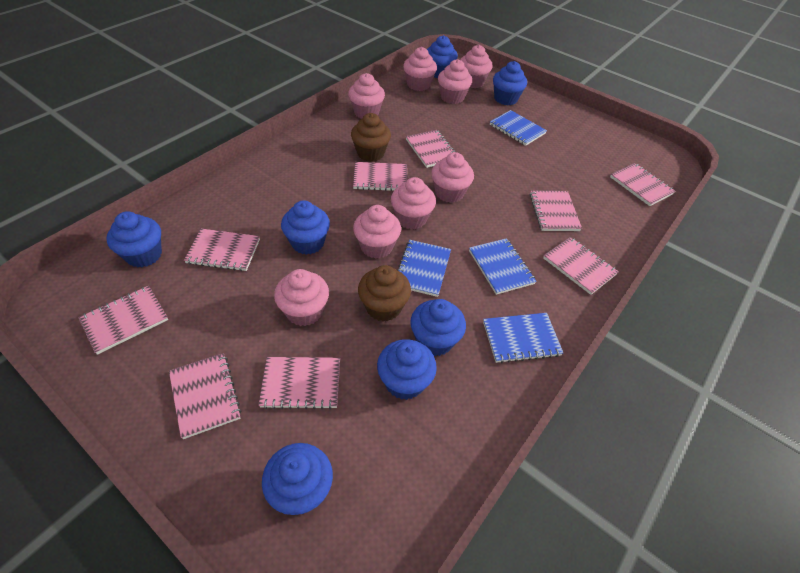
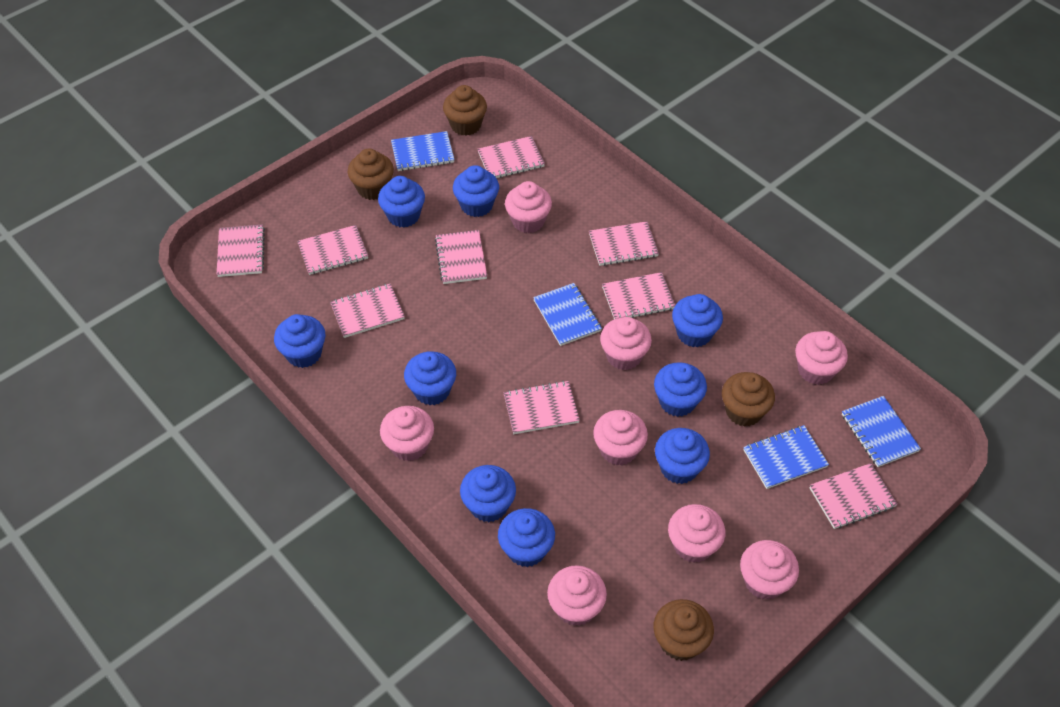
blue cupcake: [106,211,162,268] [262,443,333,515] [281,200,330,255] [377,339,437,400] [410,299,466,356] [427,35,458,78] [493,61,527,105] = 7 -> [274,314,326,368] [378,176,425,228] [404,351,456,405] [453,165,499,217] [460,465,516,522] [498,508,555,567] [654,362,707,417] [655,428,710,484] [672,294,723,347] = 9
brown cupcake: [351,113,391,162] [358,265,411,321] = 2 -> [347,149,394,200] [443,85,487,136] [653,599,714,661] [722,372,775,427] = 4

